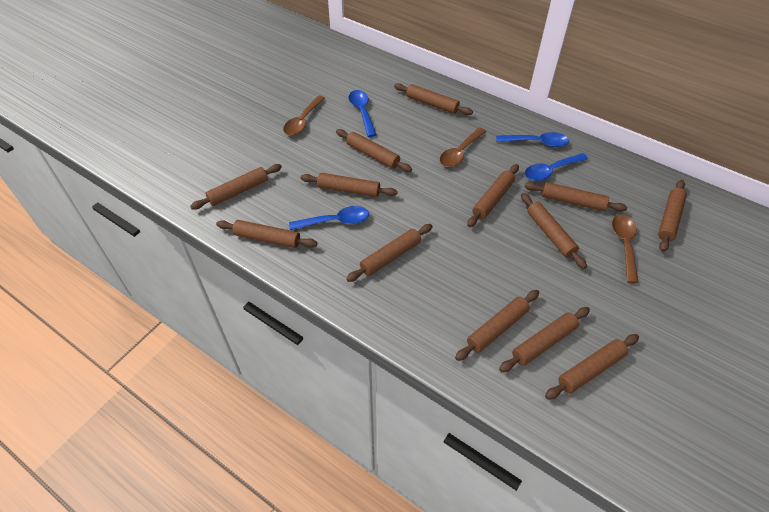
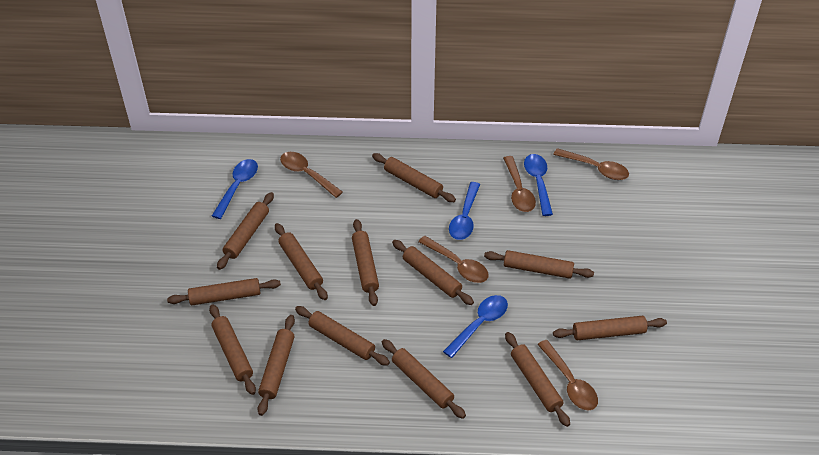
brown spoon: [283,96,325,136] [440,127,486,167] [612,215,638,283] = 3 -> [280,152,343,198] [418,236,489,283] [503,156,536,212] [537,340,598,410] [553,148,629,180] = 5

